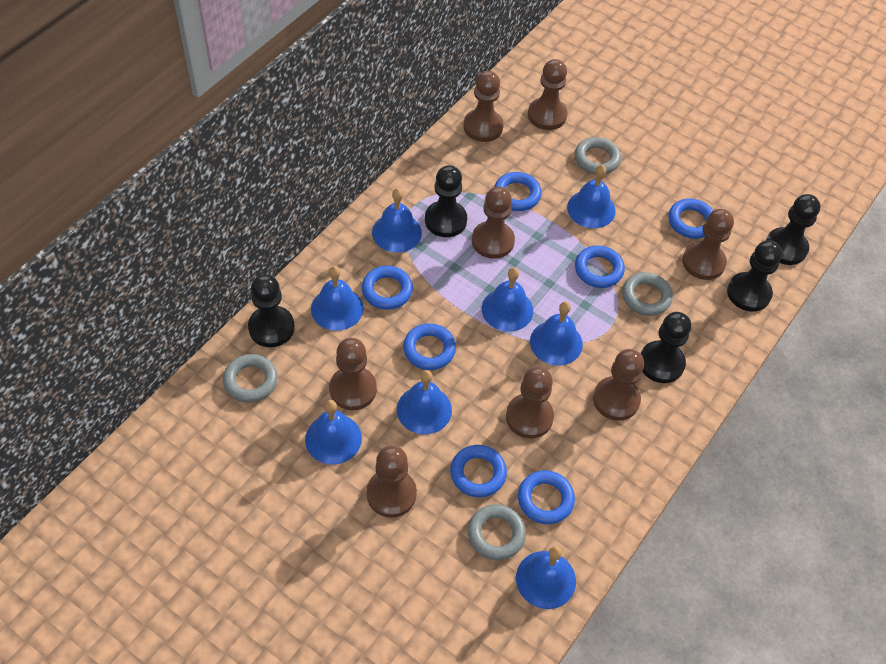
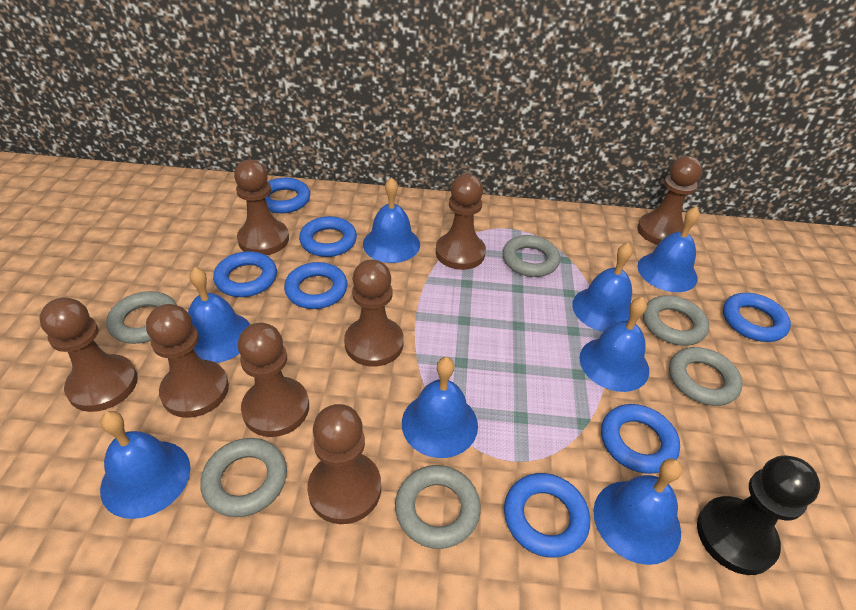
black pawn: [248,274,295,347] [425,165,467,237] [640,312,691,383] [727,240,782,312] [766,194,820,265] = 5 -> [697,455,820,575] = 1
grey ring: [223,354,278,403] [468,504,526,560] [575,137,621,174] [622,272,673,316] = 4 -> [106,291,177,344] [200,438,287,517] [395,465,481,549] [502,235,560,277] [643,296,709,346] [669,347,743,406] = 6

